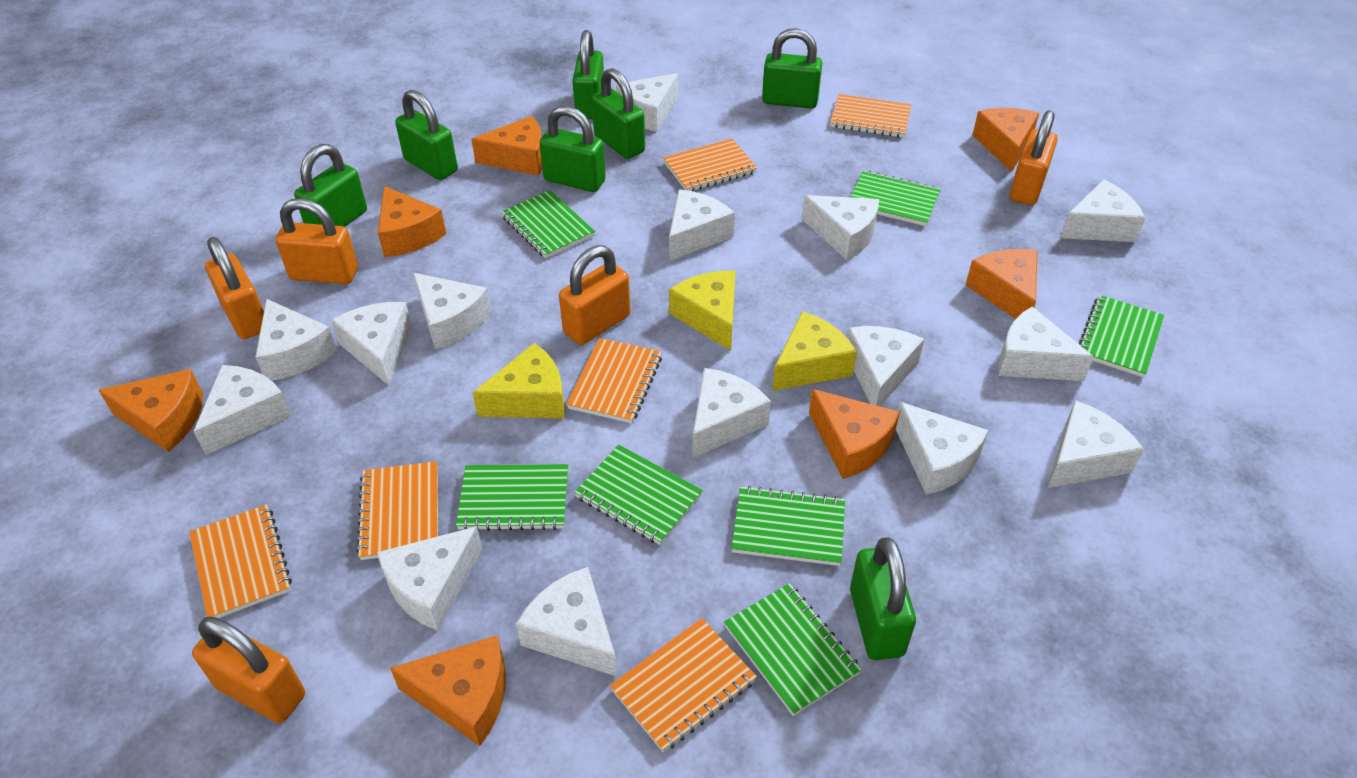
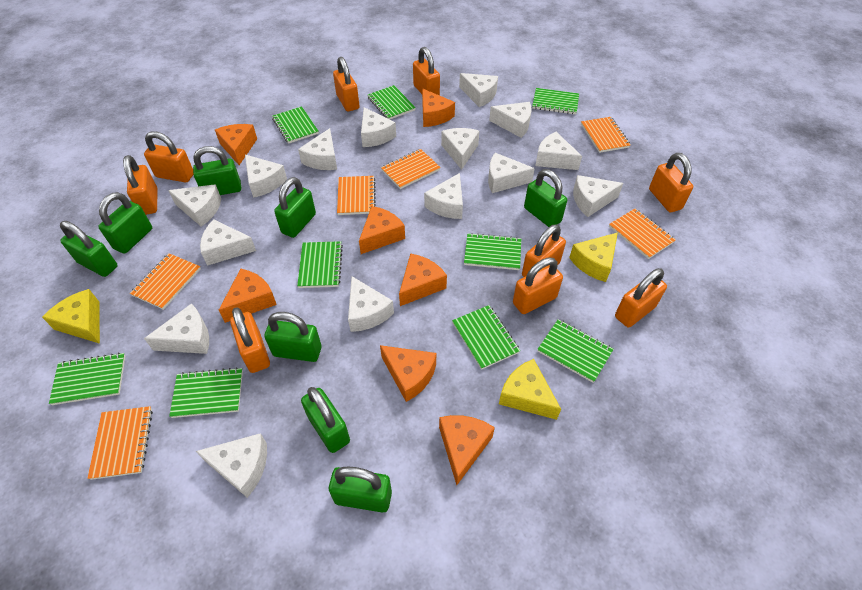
green notebook: [456,464,568,531] [501,190,595,258] [574,445,703,545] [724,583,861,716] [731,486,845,566] [850,170,941,226] [1079,295,1164,378] = 7 -> [49,353,125,405] [169,367,243,418] [272,106,319,143] [297,241,343,288] [368,85,416,119] [452,305,520,370] [464,233,521,270] [532,88,579,114] [537,319,614,383] = 9
green padlock: [294,144,367,227] [395,90,458,180] [539,106,606,192] [572,30,604,119] [592,68,645,159] [762,28,822,109] [850,537,916,660] = 7 -> [60,221,118,277] [98,192,152,254] [193,146,241,195] [264,312,322,362] [274,177,316,238] [301,387,350,453] [329,467,392,513] [524,169,567,227] = 8
orange padlock: [192,617,305,723] [205,237,264,339] [276,198,358,284] [559,245,630,345] [1010,110,1058,205] = 5 -> [123,155,158,215] [144,131,193,182] [230,307,270,373] [333,57,359,111] [413,47,440,95] [513,257,563,314] [522,224,566,277] [615,268,667,327] [649,153,693,212] = 9

